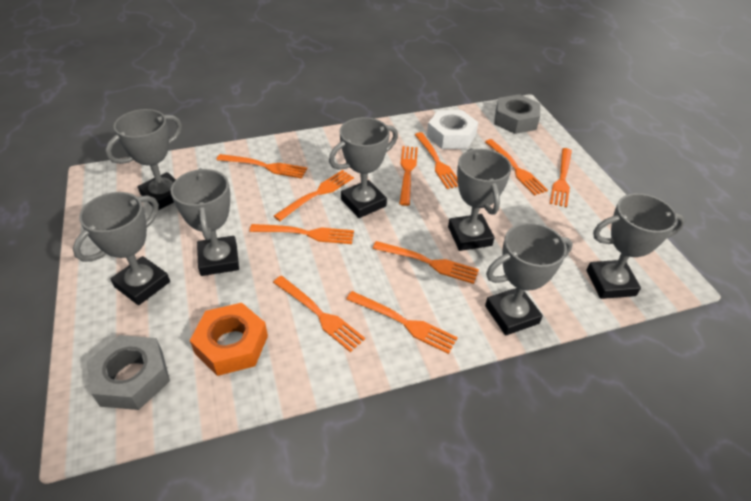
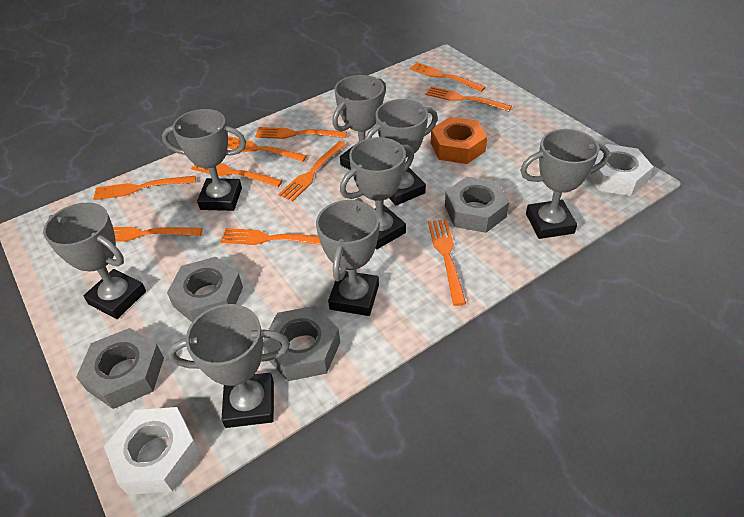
grey nut: [87,335,170,410] [494,94,540,134] = 2 -> [76,328,164,409] [167,257,243,322] [263,306,340,381] [445,177,509,233] = 4
grey trophy: [73,192,170,305] [105,109,182,210] [170,168,239,276] [329,117,398,218] [448,148,512,251] [485,223,573,335] [586,193,685,299] = 7 -> [43,202,146,319] [162,109,246,211] [168,304,290,428] [316,198,379,316] [332,75,386,170] [340,137,414,249] [365,99,438,205] [520,129,610,239] = 8
white nut: [427,110,478,149] = 1 -> [104,407,200,495] [588,144,653,196] = 2

